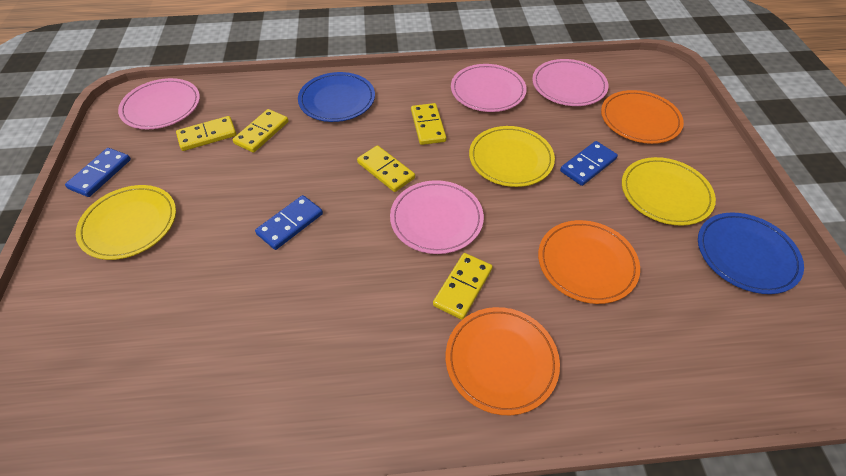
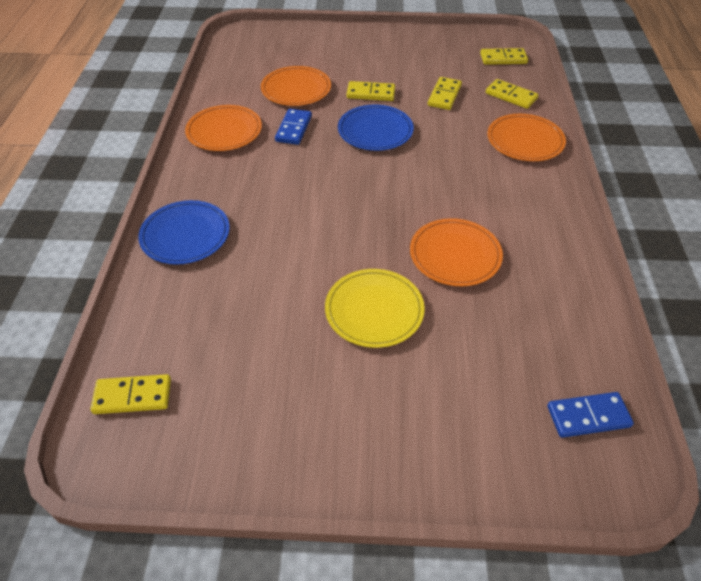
blue domino: [65,148,131,197] [255,195,323,250] [560,141,618,186] = 3 -> [275,109,312,145] [547,392,634,438] = 2
orange plate: [446,307,560,415] [538,220,640,304] [601,90,684,144] = 3 -> [185,105,262,151] [261,66,331,106] [410,218,503,286] [487,114,566,161] = 4
pink plate: [118,78,200,129] [390,180,484,254] [451,64,527,112] [532,59,609,106] = 4 -> none = 0
yellow plate: [76,185,176,260] [469,126,555,187] [622,157,716,226] = 3 -> [325,269,425,348] = 1

